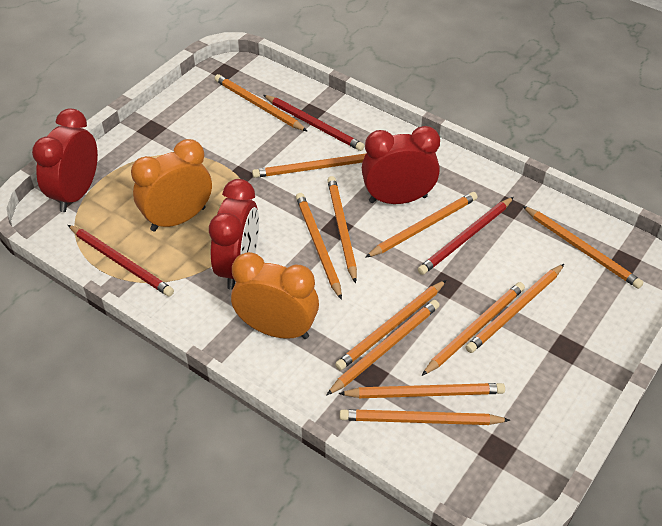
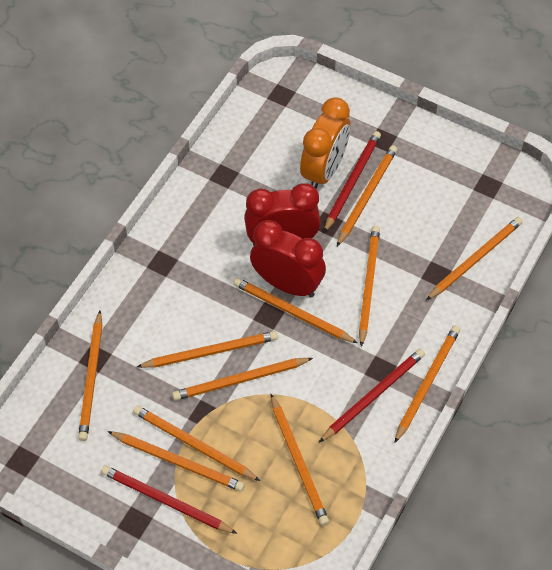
orange clock: [131,139,212,231] [231,252,319,339] = 2 -> [300,97,350,188] = 1
orange pencil: [215,74,308,132] [252,154,366,178] [296,193,342,300] [326,300,440,396] [327,176,357,283] [335,280,446,370] [338,383,505,398] [340,409,510,425] [365,192,478,258] [422,282,525,376] [466,264,564,353] [523,206,643,289] = 12 -> [78,311,102,441] [107,431,245,492] [133,405,260,481] [137,331,278,368] [172,358,313,401] [233,278,358,343] [271,394,329,526] [337,145,397,246] [359,226,380,347] [394,326,460,443] [426,217,523,300] = 11
red clock: [32,109,98,212] [209,179,259,290] [362,126,440,204] = 3 -> [244,183,321,246] [250,220,326,297] = 2

